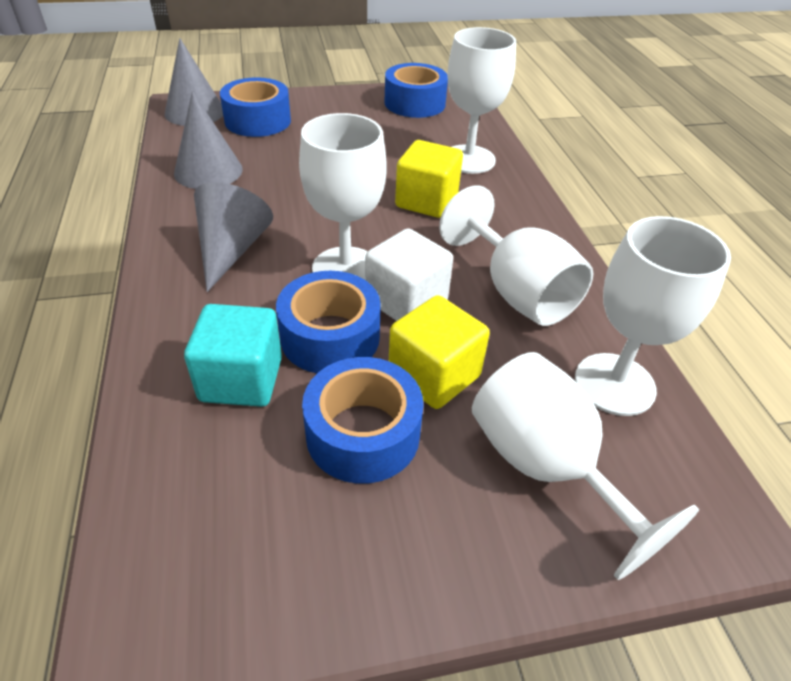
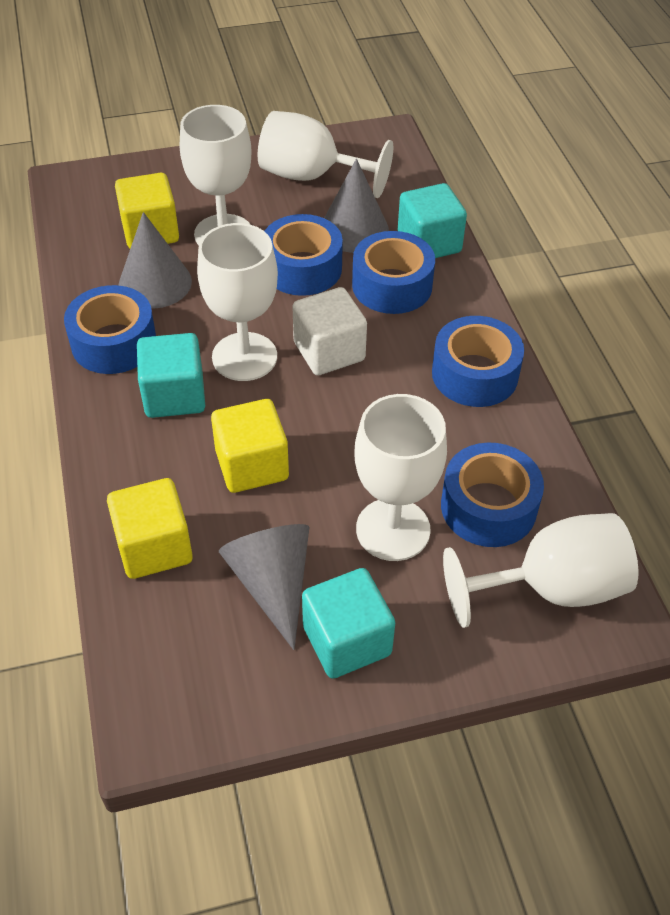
blue tape: [220,77,291,137] [276,271,381,373] [302,357,423,484] [385,63,448,118] = 4 -> [64,285,156,374] [264,214,343,296] [352,231,435,314] [432,316,524,407] [441,443,544,547] = 5
turquoise cube: [184,304,282,407] = 1 -> [137,333,205,418] [302,568,395,679] [398,183,467,258] = 3
yellow cube: [389,295,490,409] [395,140,463,218] = 2 -> [107,478,193,579] [115,173,179,248] [211,399,289,493] = 3

